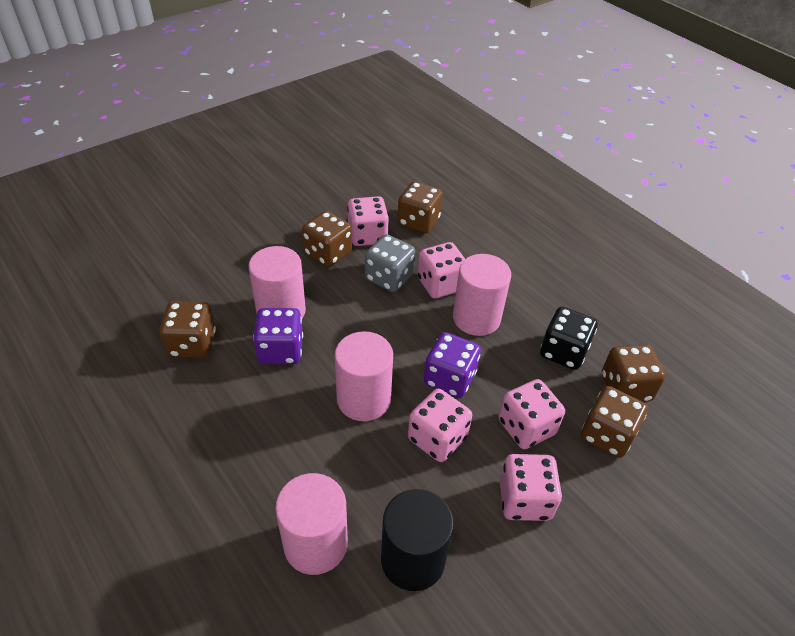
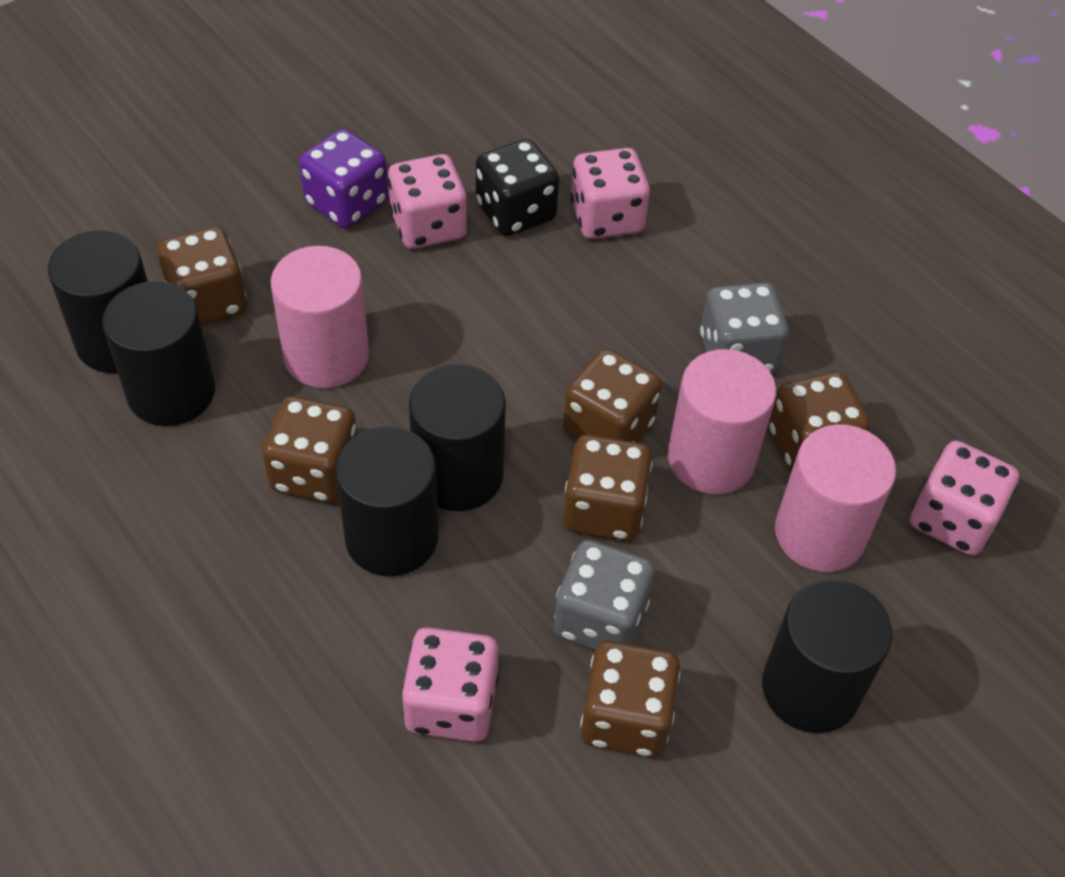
black cylinder: [381,489,454,591] = 1 -> [48,230,148,373] [102,281,215,426] [335,427,438,576] [409,364,506,511] [762,579,892,733] = 5
brown dice: [159,301,216,358] [302,211,352,267] [397,181,443,234] [581,386,648,458] [602,345,666,402] = 5 -> [157,227,247,325] [262,396,357,503] [563,349,662,443] [563,435,653,541] [580,641,680,757] [768,372,870,472] = 6
grey dice: [365,234,415,292] = 1 -> [554,540,655,650] [700,282,789,373] = 2
pink cylinder: [249,246,306,318] [275,473,348,575] [335,331,393,421] [453,254,511,336] = 4 -> [271,246,369,388] [668,349,776,494] [775,424,896,572] = 3
pink dice: [347,196,389,246] [408,389,472,462] [417,242,465,299] [498,379,565,449] [500,454,562,521] = 5 -> [388,154,467,249] [401,627,499,742] [571,148,650,239] [910,440,1019,556] = 4
purple dice: [253,308,303,364] [424,332,481,398] = 2 -> [299,129,388,229] = 1

